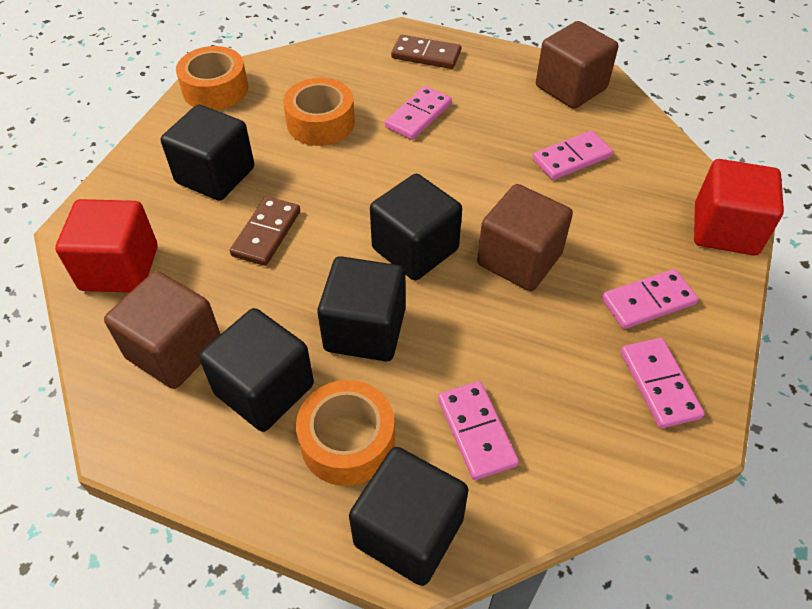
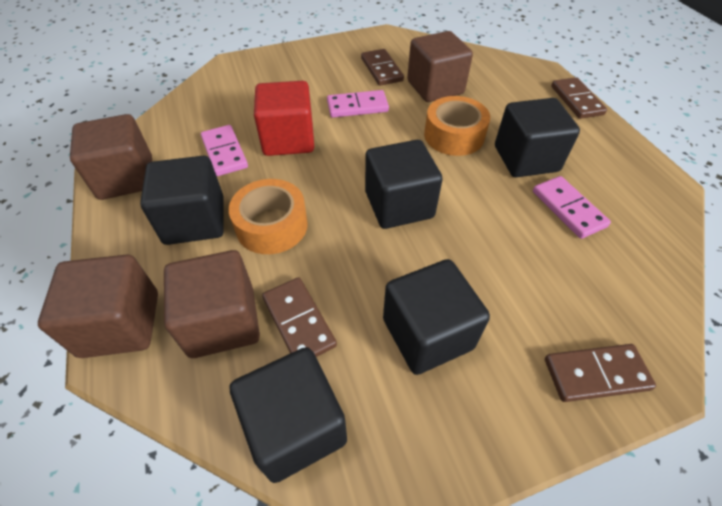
brown cube: [104,271,221,389] [477,184,573,291] [536,21,618,109] = 3 -> [38,254,158,358] [70,114,152,200] [164,250,260,358] [407,31,473,102] = 4
brown domino: [230,196,300,266] [391,35,461,69] = 2 -> [262,277,337,357] [361,49,404,86] [545,344,656,402] [551,77,607,119] = 4
orange tape: [176,46,248,110] [283,78,355,146] [296,380,395,486] = 3 -> [229,179,308,254] [424,96,490,156] = 2
pink domino: [385,86,452,140] [438,381,519,480] [532,130,613,180] [602,269,698,329] [621,338,704,428] = 5 -> [201,125,248,176] [327,90,389,118] [533,176,611,239] = 3
red cube: [55,199,157,293] [694,159,784,256] = 2 -> [254,81,314,156] = 1

